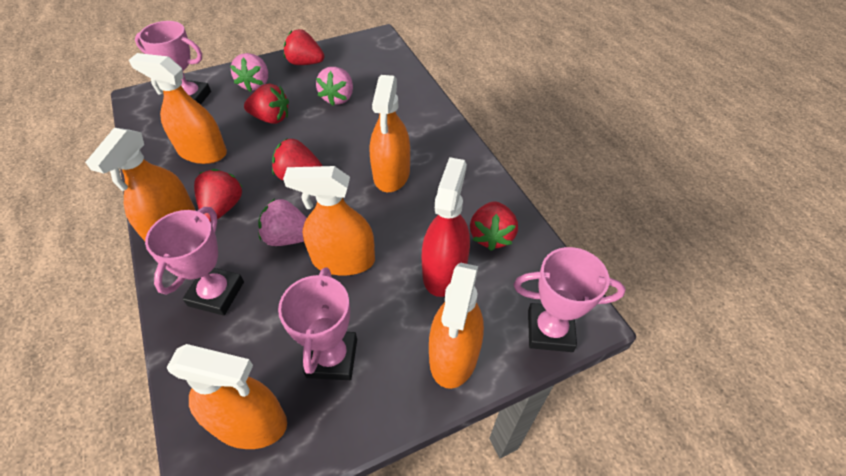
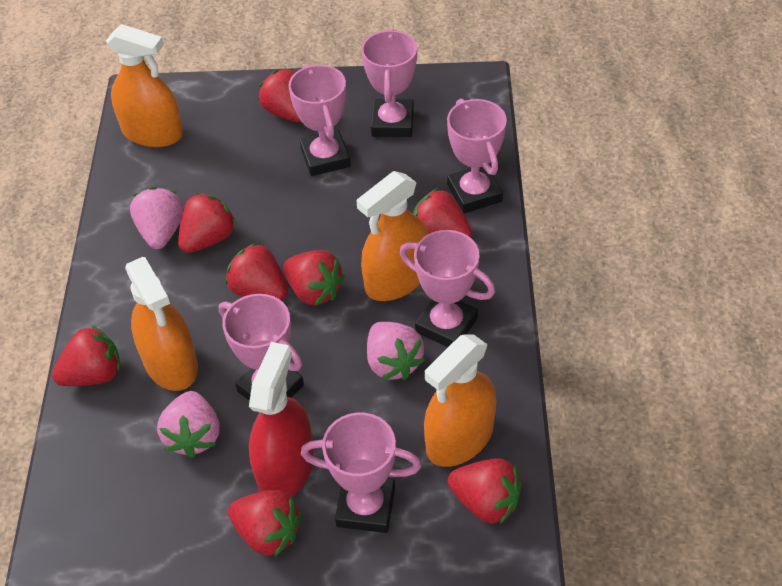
orange spray bottle: [85,128,195,241] [129,53,227,164] [167,344,287,449] [283,166,375,275] [370,75,410,192] [429,262,484,389] = 6 -> [106,24,183,147] [125,257,198,391] [357,171,428,301] [424,334,497,467] = 4
pink trophy: [135,21,211,105] [145,207,244,316] [278,267,357,380] [514,247,626,352] = 4 -> [219,294,304,401] [288,64,351,176] [301,412,421,533] [361,29,417,137] [399,230,495,347] [447,99,507,213] = 6
red strawberry: [194,169,243,222] [244,84,289,124] [272,139,322,181] [284,29,324,65] [470,201,518,251] = 5 -> [52,325,120,386] [178,193,237,253] [226,242,288,301] [228,490,302,556] [259,69,301,122] [283,250,345,305] [413,188,472,238] [448,458,522,524] = 8

